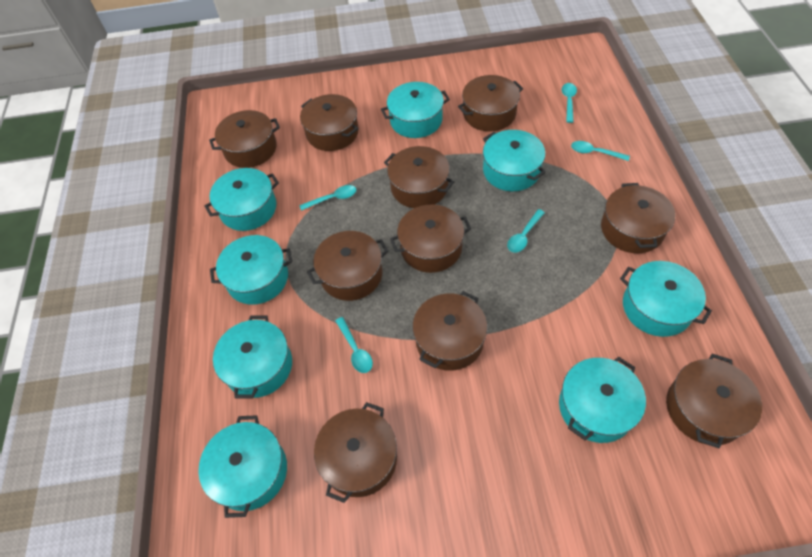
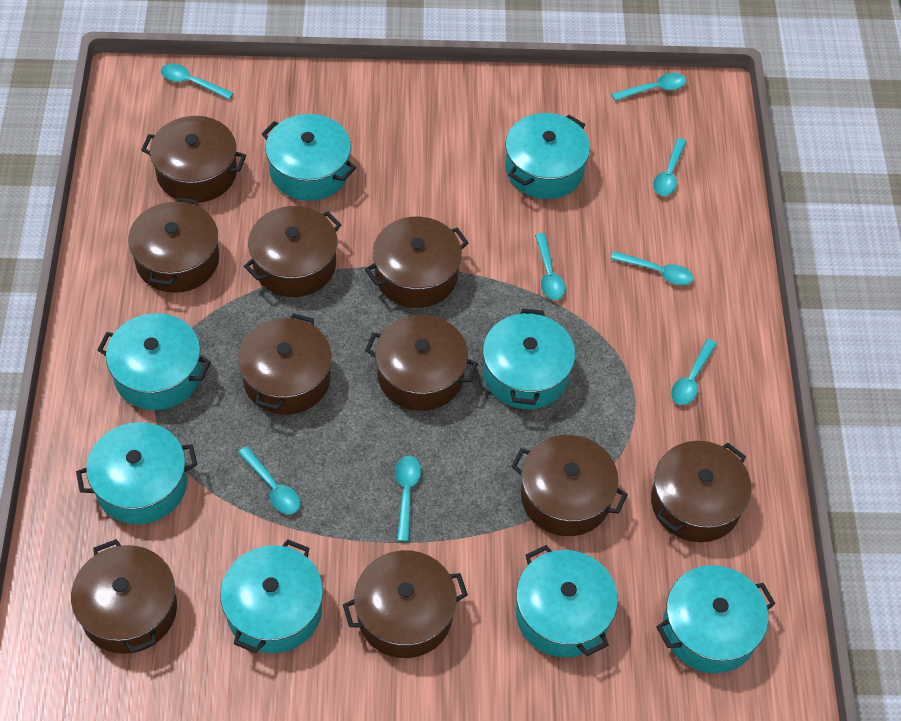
turquoise spoon: [299,185,356,211] [335,317,373,373] [507,209,545,252] [562,83,577,123] [571,141,630,161] = 5 -> [161,64,234,100] [238,446,300,514] [395,456,421,542] [535,233,565,300] [611,251,693,285] [612,73,686,101] [653,138,687,196] [671,339,717,405] = 8

